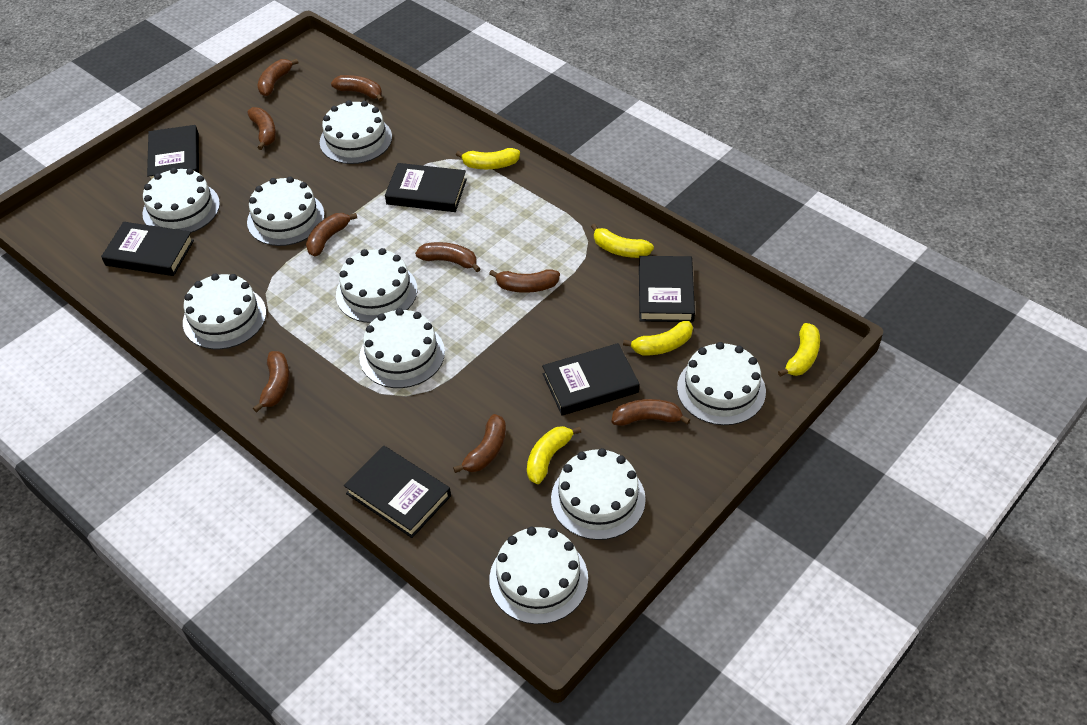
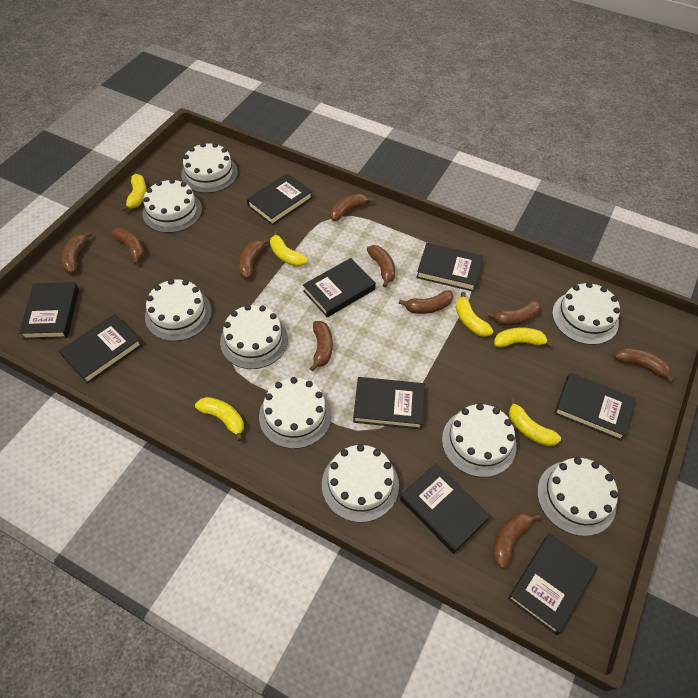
black book: [101,222,194,276] [147,125,199,180] [344,446,451,538] [385,163,467,212] [542,343,639,416] [639,256,695,322] = 6 -> [19,282,79,340] [59,314,142,384] [247,173,312,225] [303,258,376,317] [353,377,425,430] [400,464,491,554] [416,243,483,292] [508,533,597,635] [554,373,636,441] = 9
brown banana: [247,107,276,150] [253,351,290,413] [258,59,298,96] [306,213,357,256] [331,75,383,102] [415,242,480,272] [453,414,506,473] [489,269,560,293] [612,399,690,426] = 9 -> [61,232,92,273] [111,228,144,265] [238,238,269,279] [310,321,333,371] [330,194,373,221] [367,245,395,288] [399,290,453,314] [487,300,541,326] [492,512,541,568] [614,347,674,383] = 10
yellow banana: [456,148,520,169] [527,426,581,484] [591,224,654,258] [623,321,693,355] [778,323,820,377] = 5 -> [122,174,146,211] [195,397,244,441] [270,231,308,267] [456,292,493,337] [494,327,553,347] [509,398,561,446] = 6

